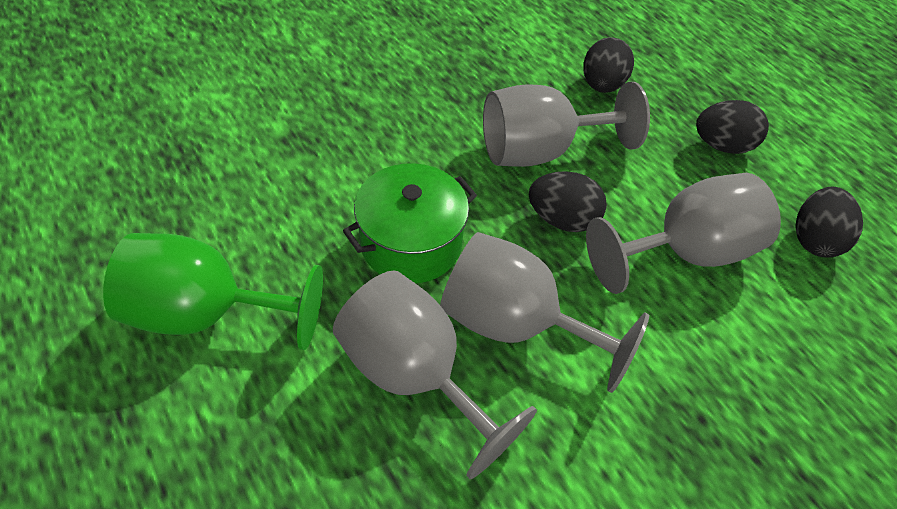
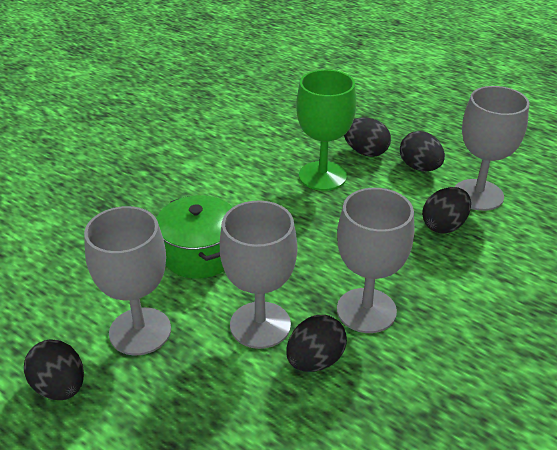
black egg: [529,171,607,232] [583,37,634,93] [696,100,769,154] [795,187,863,258] = 4 -> [24,339,84,400] [286,315,347,372] [344,118,391,157] [400,131,445,171] [422,187,471,234] = 5

